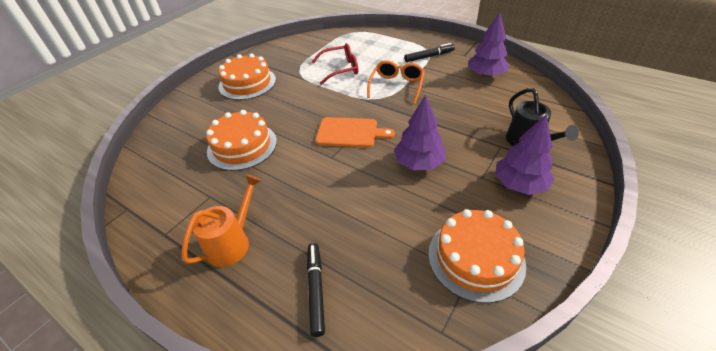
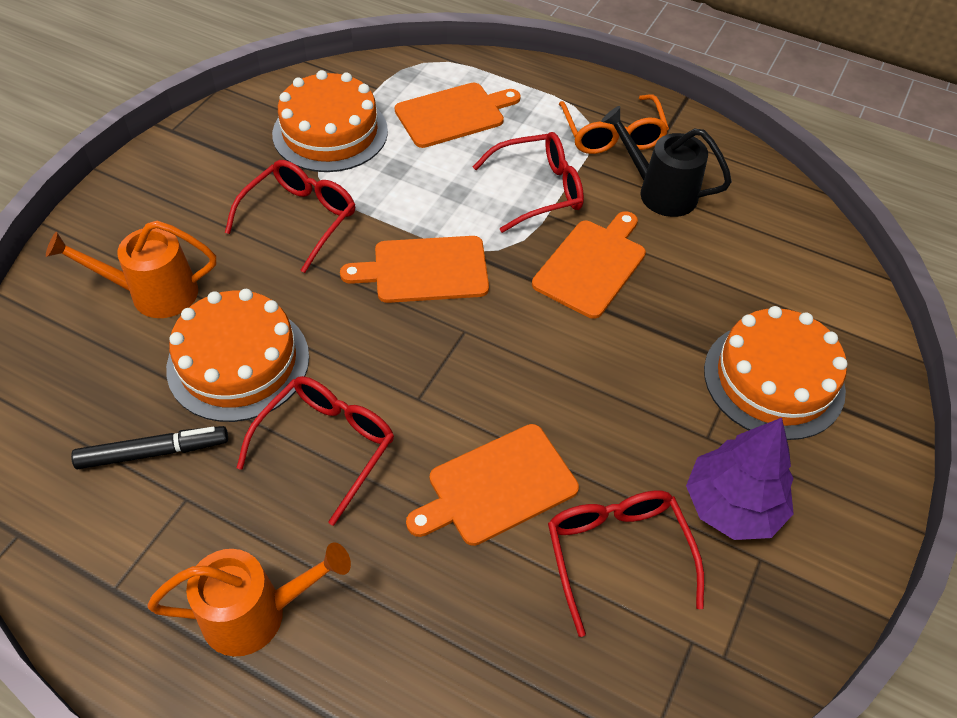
black marker: [307,243,325,337] [404,43,455,62] = 2 -> [71,426,228,469] = 1
orange cutting board: [315,117,395,148] = 1 -> [340,236,489,303] [395,83,521,148] [406,424,579,546] [532,211,646,319] = 4
orange watering can: [182,174,262,267] = 1 -> [46,221,216,318] [147,542,351,657] = 2
purple tree: [394,95,446,170] [468,12,510,78] [495,114,554,195] = 3 -> [686,418,794,540] = 1
red glasses: [312,43,358,85] = 1 -> [225,160,355,273] [237,376,394,526] [473,132,584,233] [548,491,704,637] = 4

